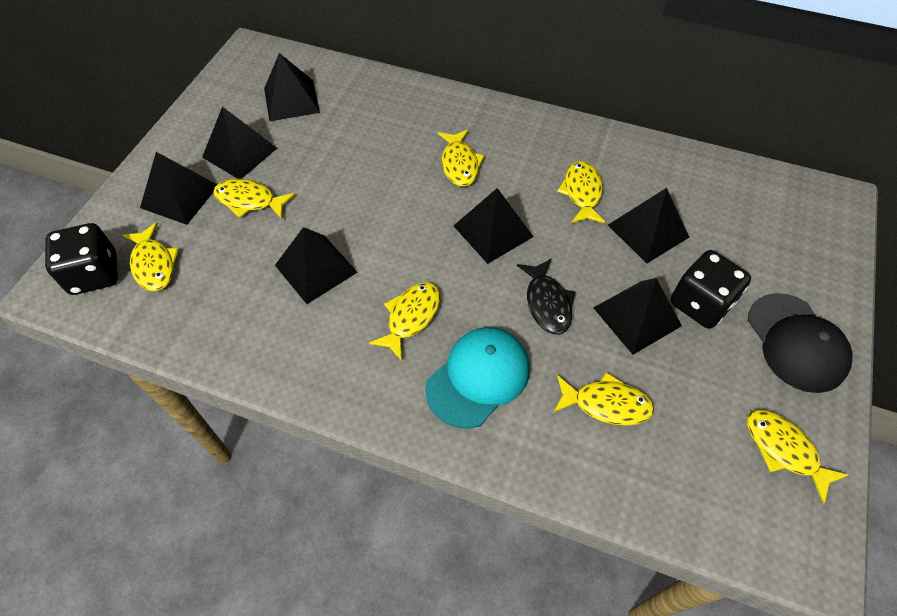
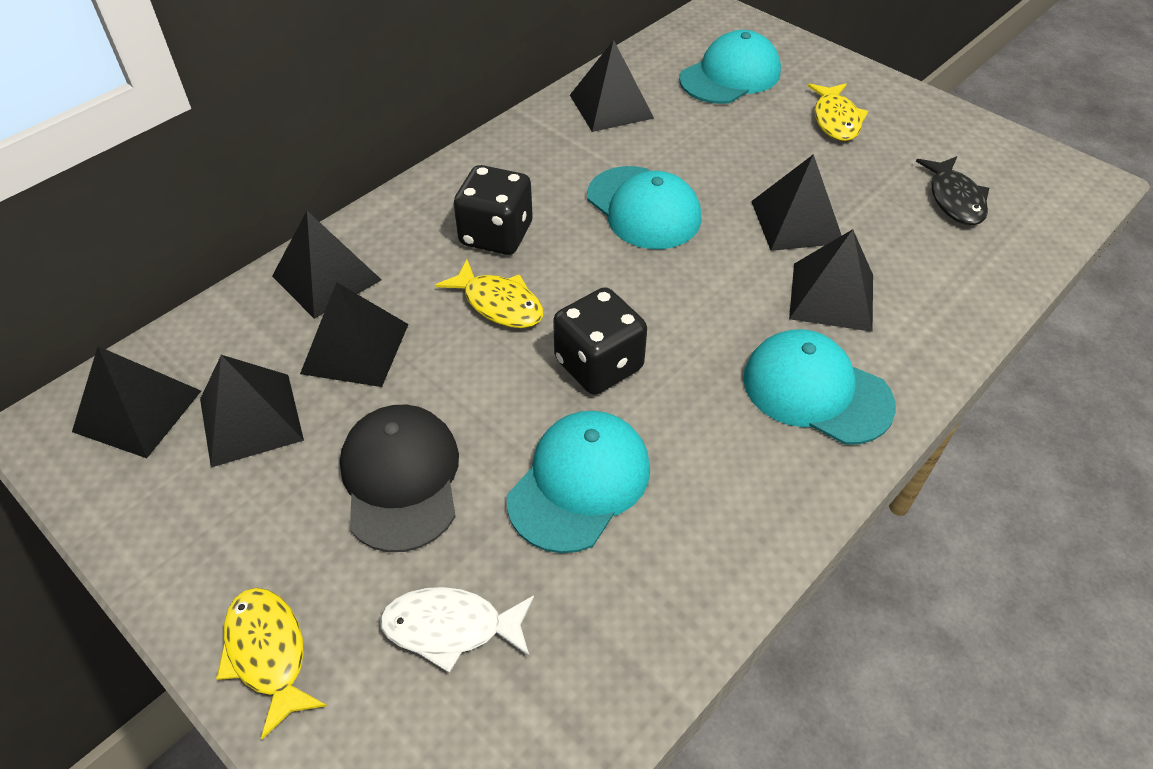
turquoise cap: [425,327,530,429] = 1 -> [507,411,650,553] [587,166,702,249] [679,30,781,104] [743,329,896,445] = 4
white fish: none = 0 -> [380,587,534,673] = 1
yellow fish: [123,222,179,291] [213,179,295,219] [369,282,440,361] [438,129,485,187] [553,372,654,426] [557,161,606,223] [747,410,848,504] = 7 -> [216,588,327,740] [435,259,543,328] [808,83,868,141] = 3

